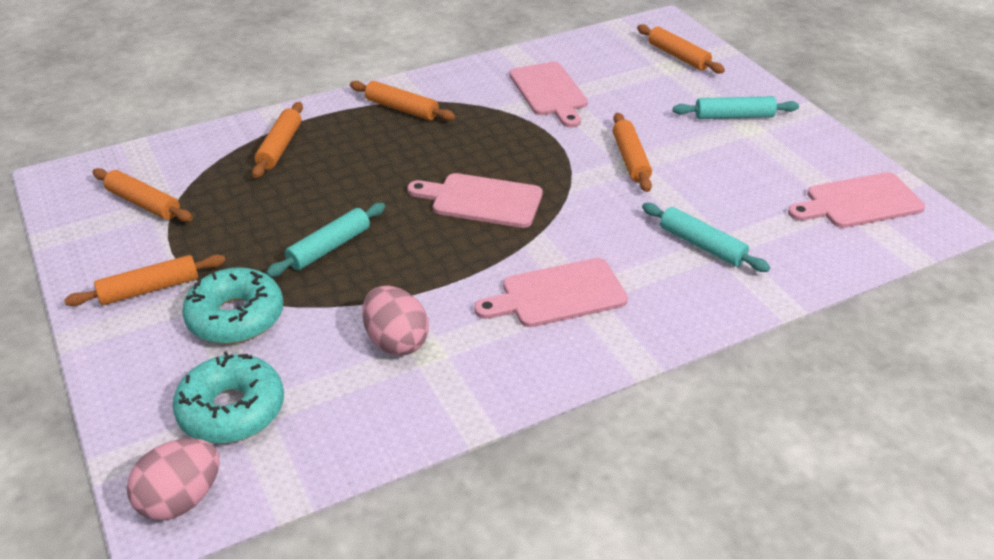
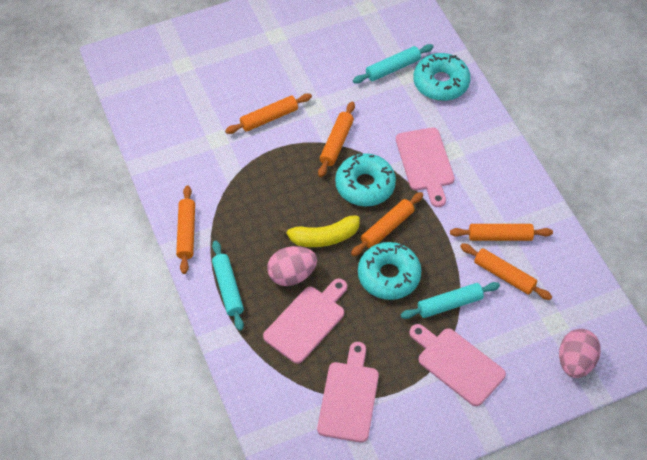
turquoise donut: [172,351,284,444] [182,267,283,344] = 2 -> [335,153,396,206] [358,242,422,300] [413,53,471,101] = 3
yellow banana: none = 0 -> [279,215,360,247] = 1

